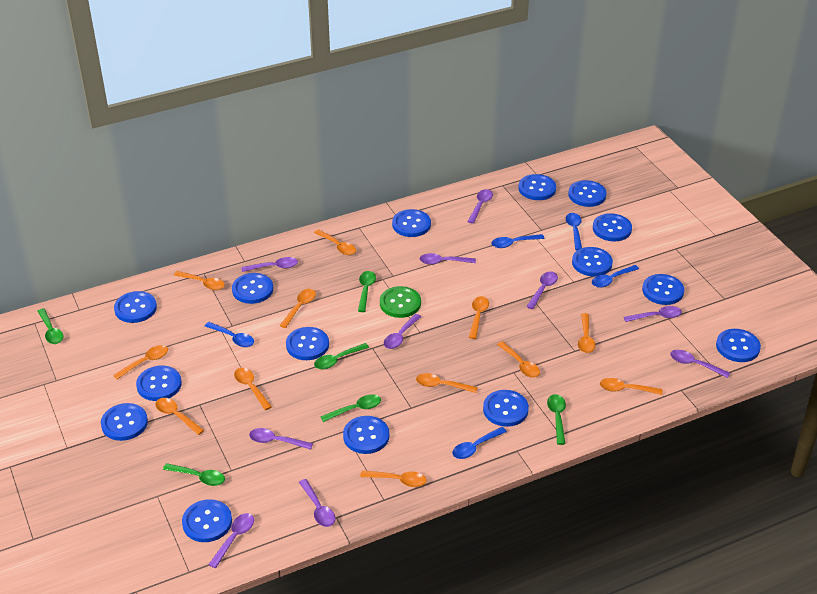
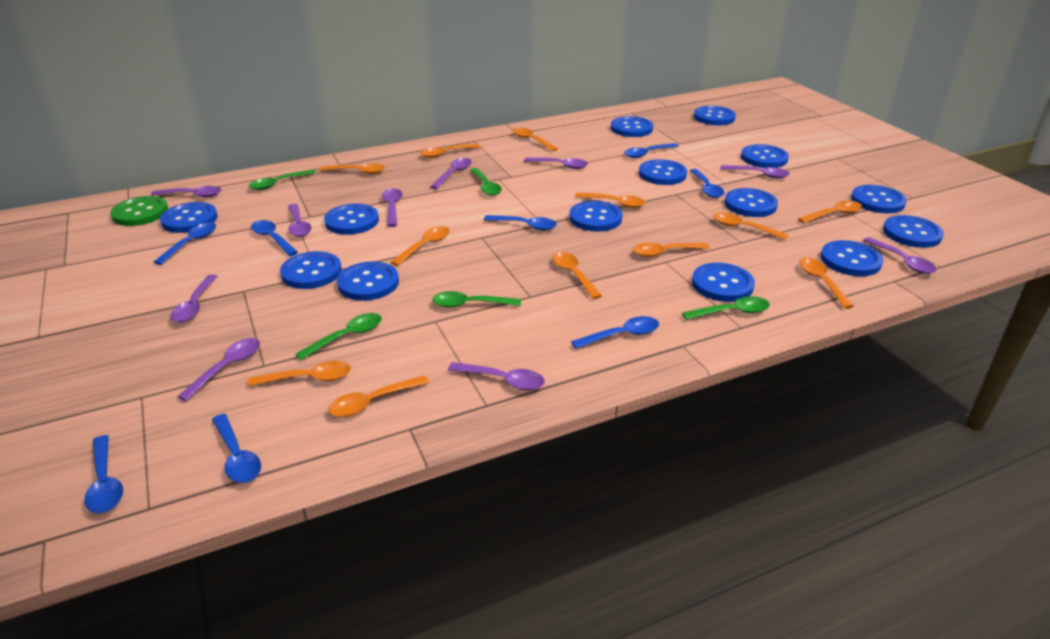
blue button: [101,403,148,441] [114,291,157,323] [136,366,182,401] [182,499,232,542] [232,273,273,304] [286,327,329,360] [343,416,389,454] [392,209,431,237] [483,390,529,427] [519,174,556,200] [568,180,607,207] [572,247,613,276] [593,213,632,241] [642,274,684,305] [716,329,761,362] = 15 -> [160,202,218,233] [280,251,342,289] [324,204,379,235] [337,261,399,301] [569,201,622,232] [611,116,653,137] [639,159,687,185] [692,263,755,302] [694,106,736,125] [724,188,778,217] [741,144,789,168] [820,240,883,276] [851,185,907,213] [883,215,944,248] = 14
blue spoon: [205,322,254,347] [452,427,507,459] [491,234,545,248] [566,213,582,250] [592,265,639,288] = 5 -> [84,435,123,513] [154,222,216,265] [212,414,261,483] [251,220,298,256] [484,215,557,230] [571,316,659,349] [624,143,678,158] [690,169,724,198] = 8
green spoon: [37,308,63,344] [163,463,225,486] [314,343,369,369] [320,394,381,422] [358,271,376,312] [547,394,566,445] = 6 -> [249,170,316,190] [295,313,382,360] [432,291,521,308] [470,168,502,196] [682,296,770,320] = 5

